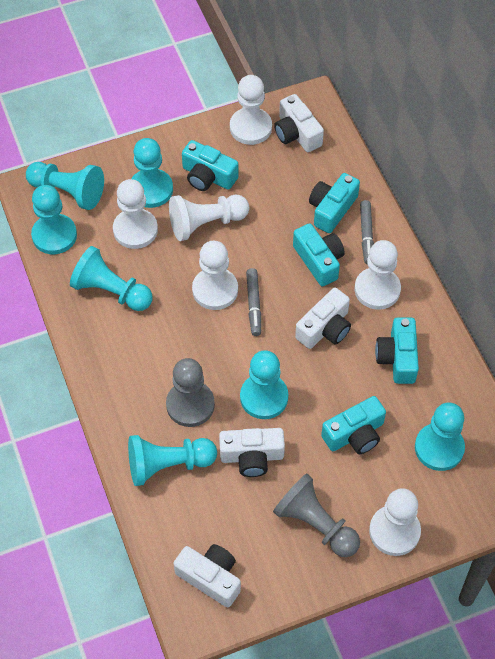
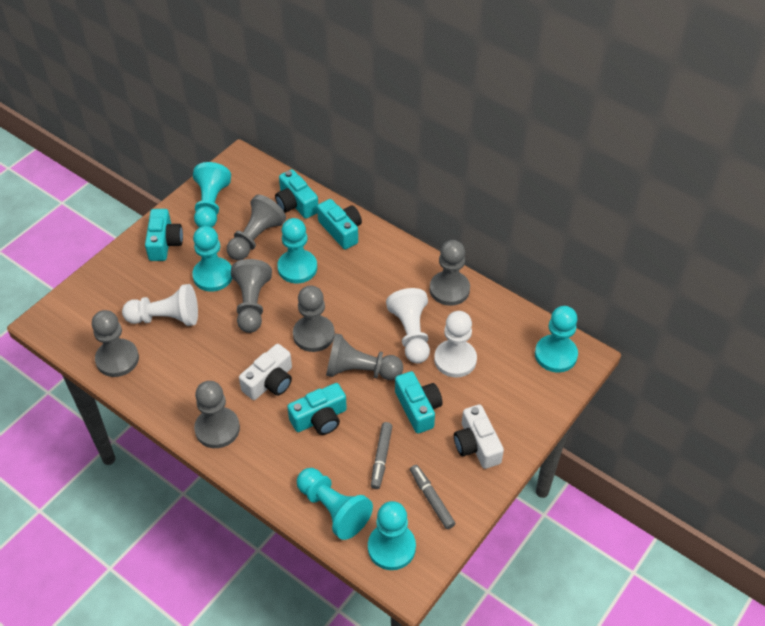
grey pawn: [166,358,215,427] [273,473,360,557] = 2 -> [92,310,139,377] [194,381,240,448] [227,195,286,260] [231,259,272,333] [293,285,335,352] [326,333,403,380] [430,240,470,306] = 7
turquoise pawn: [26,162,104,210] [31,185,77,254] [70,246,153,311] [128,435,217,486] [131,138,173,208] [240,350,288,419] [415,402,465,471] = 7 -> [192,226,232,292] [193,162,231,228] [277,218,317,284] [297,468,373,540] [368,501,416,570] [535,306,578,373] = 6
white camera: [173,544,241,607] [219,428,285,477] [274,94,324,152] [295,288,351,349] = 4 -> [239,344,292,400] [454,405,504,469] = 2
white pawn: [113,179,158,249] [169,195,249,241] [192,241,238,310] [230,75,272,145] [355,240,401,310] [369,488,421,556] = 6 -> [122,284,198,326] [386,288,430,363] [434,311,477,378] = 3

